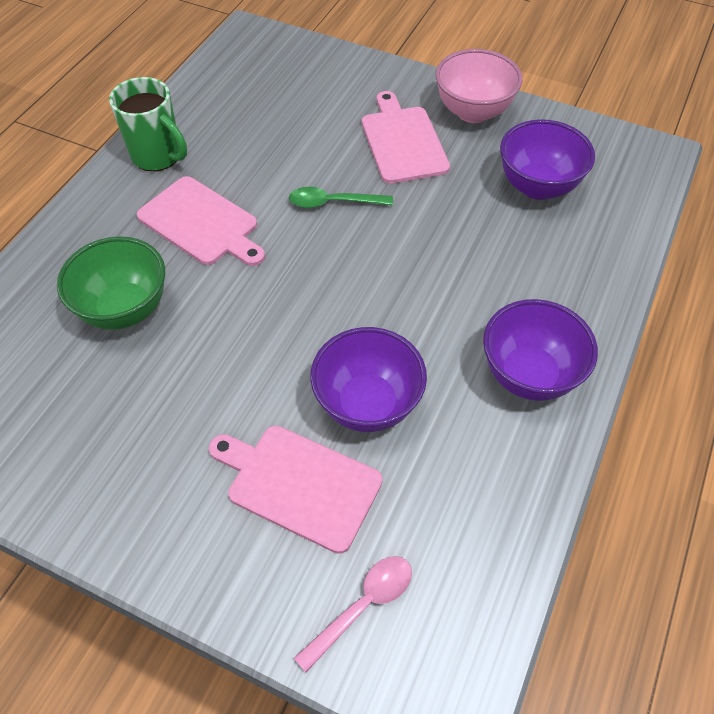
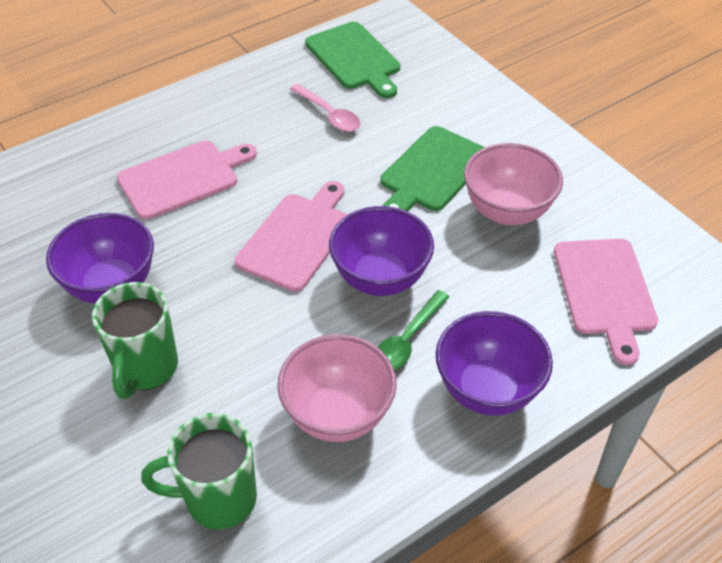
green bowl: [57,236,165,330] = 1 -> none = 0
green cutting board: none = 0 -> [305,22,400,98] [380,126,485,212] = 2
green mug: [109,77,187,171] = 1 -> [92,282,178,399] [141,413,257,530] = 2
pink bowl: [436,49,522,123] = 1 -> [277,334,397,442] [464,143,563,225] = 2

